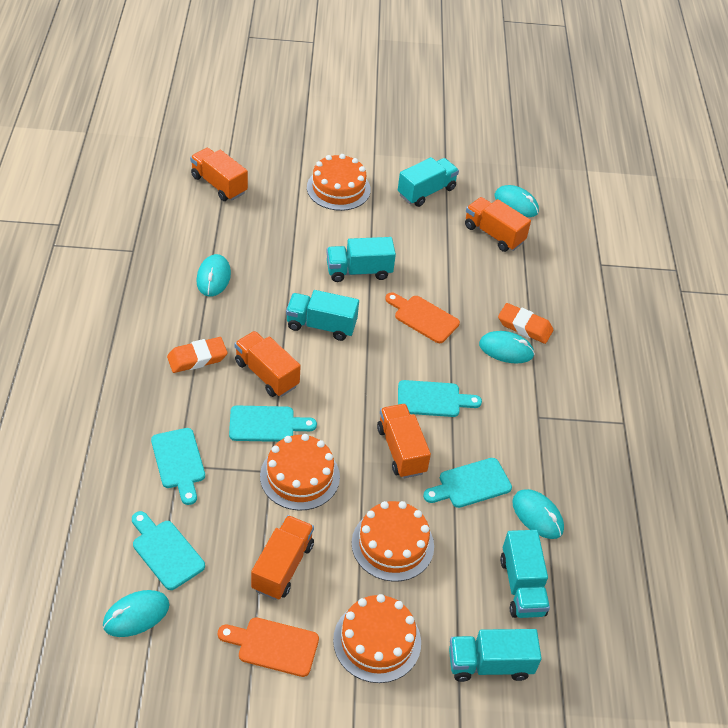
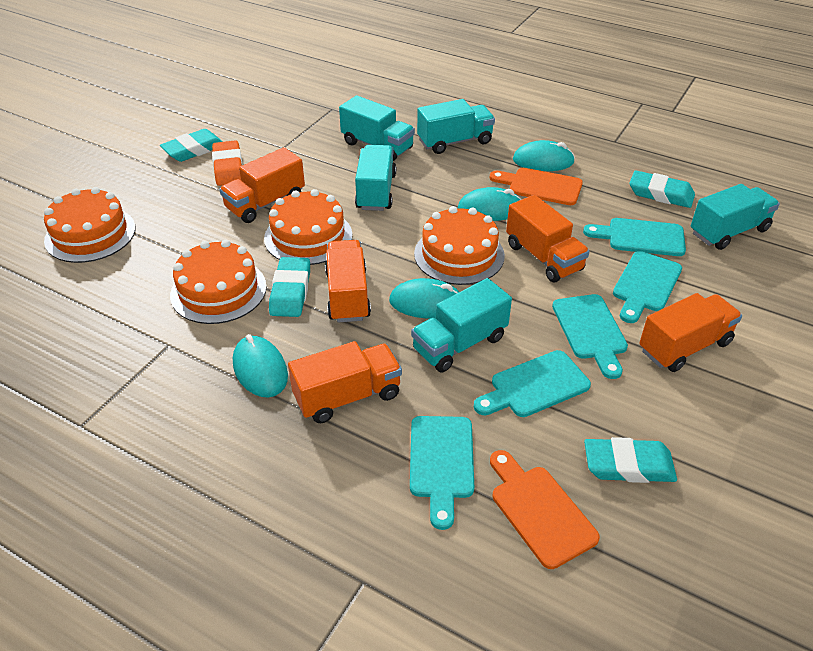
orange eraser: [167,337,228,373] [498,303,553,344] = 2 -> [212,140,243,186] = 1
turquoise eraser: none = 0 -> [160,129,223,162] [269,257,310,317] [584,437,677,483] [629,170,695,208] = 4
turquoise mouse: [103,590,170,637] [196,254,231,296] [479,331,535,364] [495,185,539,217] [512,489,564,539] = 5 -> [233,334,288,398] [389,278,459,318] [458,187,522,221] [513,140,575,171] = 4

